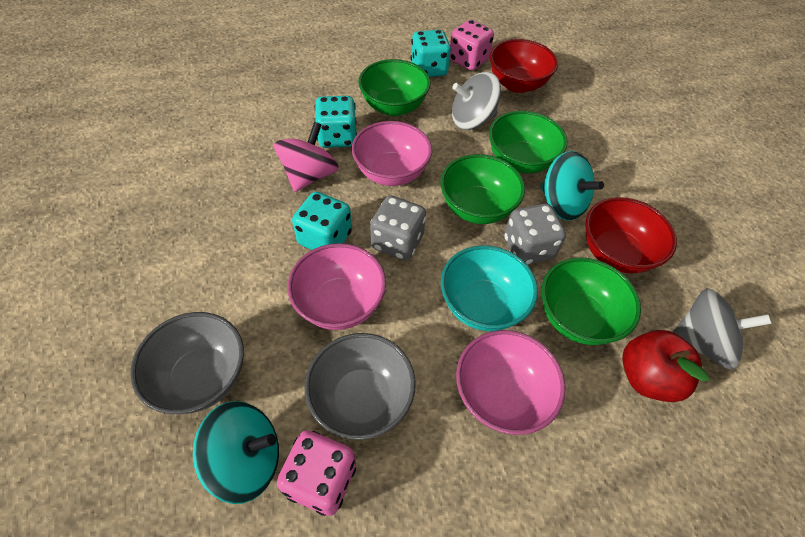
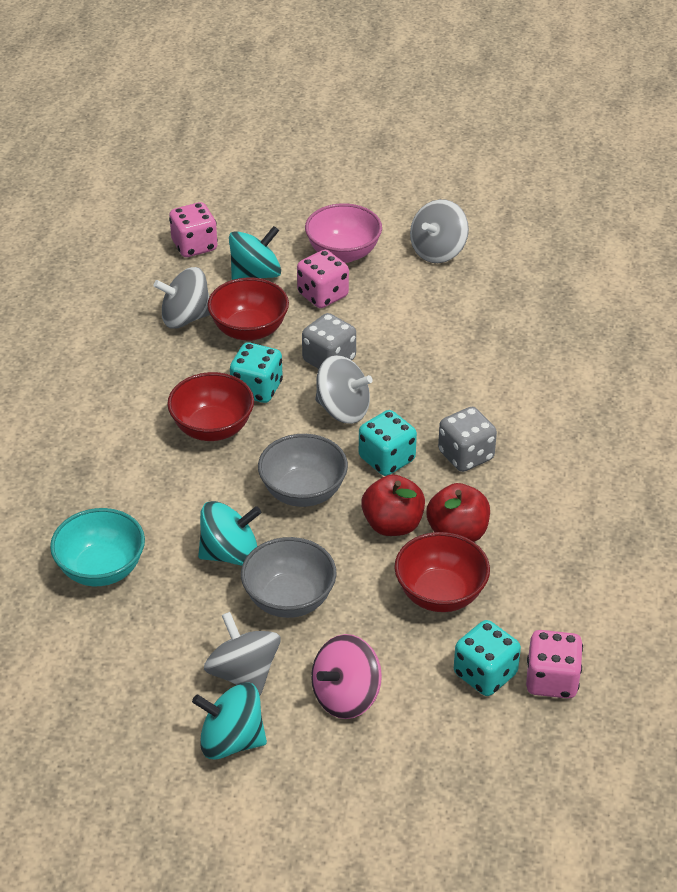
green bowl: [358,59,430,116] [441,154,525,224] [489,111,567,173] [541,257,641,345] = 4 -> none = 0
grey spinning top: [452,72,501,130] [673,288,772,370] = 2 -> [153,267,210,329] [204,612,280,695] [315,355,373,424] [410,199,469,263] = 4
pink bowl: [287,243,386,330] [352,121,432,186] [456,330,565,435] = 3 -> [305,203,382,263] = 1
pink dice: [277,430,356,516] [450,20,494,70] = 2 -> [169,202,218,257] [297,250,349,308] [526,630,583,699] = 3
red apple: [622,330,709,402] = 1 -> [361,474,425,536] [426,483,490,542] = 2
red bowl: [490,39,558,93] [585,197,677,273] = 2 -> [167,372,254,441] [207,277,289,341] [394,532,490,612] = 3
turquoise spinning top: [193,401,279,504] [541,151,604,221] = 2 -> [192,683,267,760] [198,501,261,566] [229,226,281,280] = 3

